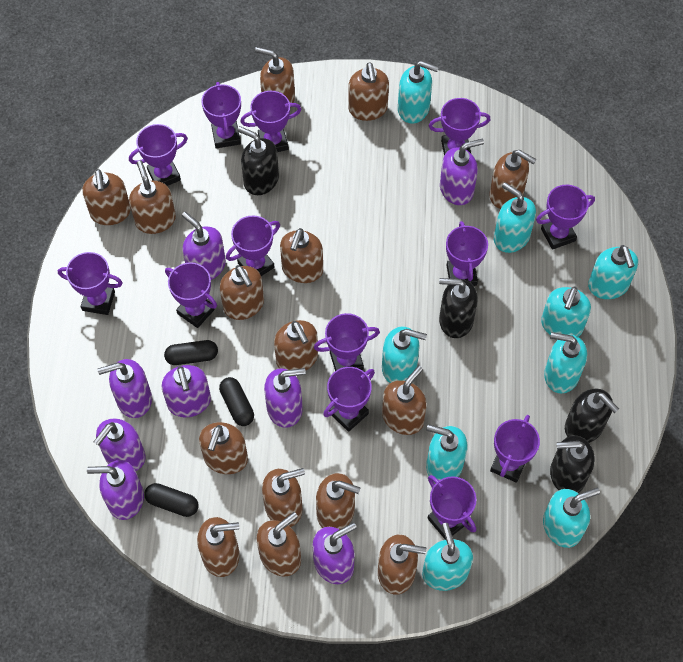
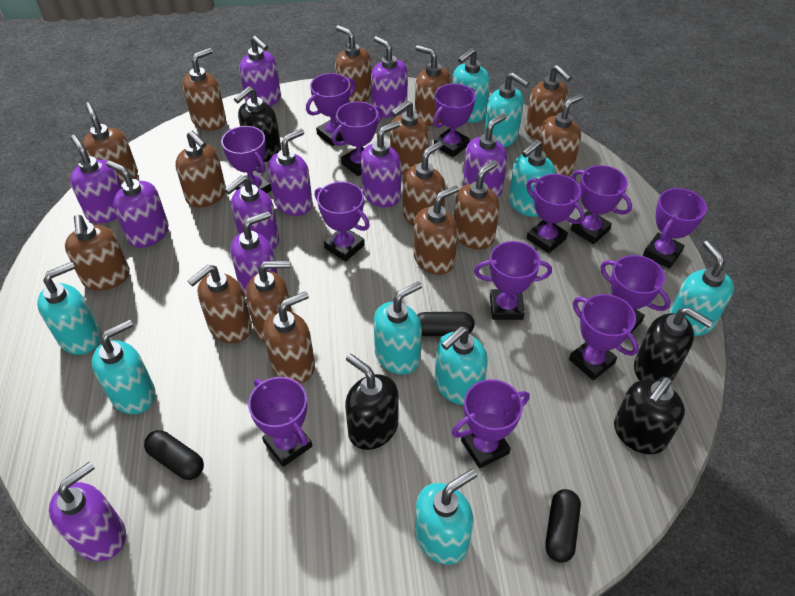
purple soap dispenser: [87,460,144,520] [94,419,145,471] [97,359,152,418] [162,365,211,417] [182,212,226,280] [264,368,306,428] [312,522,357,584] [440,139,484,205] = 8 -> [49,462,126,561] [70,135,122,223] [106,160,169,248] [225,175,279,249] [230,211,278,295] [239,35,281,107] [268,129,313,216] [361,121,401,207] [371,36,408,118] [463,113,507,198] = 10

